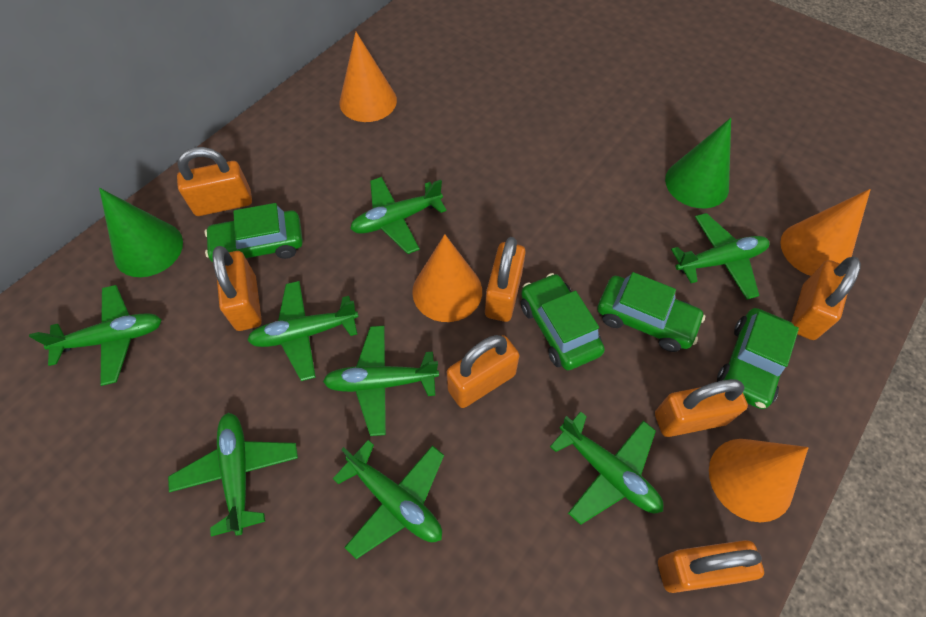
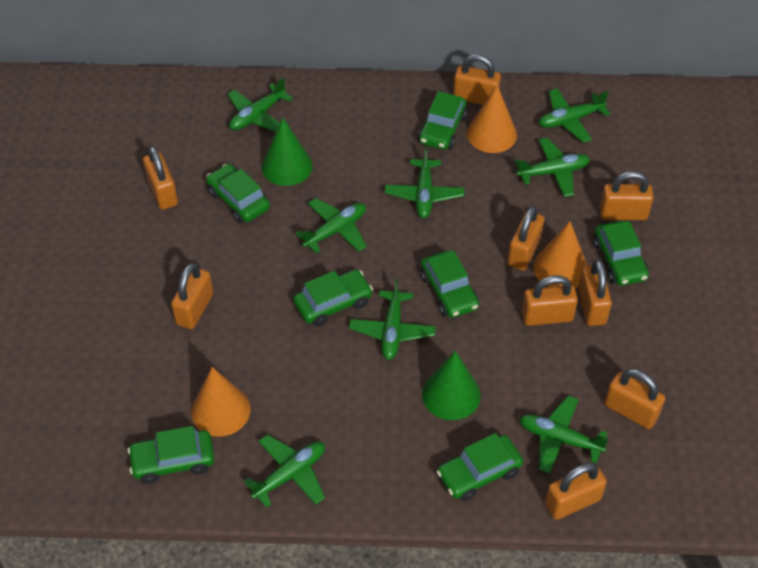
green car: [205,203,303,262] [521,273,605,370] [597,272,705,352] [717,308,799,409] = 4 -> [127,426,214,484] [206,164,270,223] [293,269,373,326] [418,91,467,150] [420,250,479,318] [437,433,523,501] [593,221,649,286] = 7
orange cone: [339,32,397,122] [412,234,482,322] [709,439,809,522] [780,189,871,276] = 4 -> [191,367,250,437] [467,85,517,153] [534,221,587,288] = 3
orange padlock: [177,147,252,216] [213,246,262,331] [447,335,519,408] [485,237,526,322] [655,379,748,437] [658,540,764,593] [791,257,861,340] = 7 -> [143,146,178,210] [171,263,213,329] [453,54,501,105] [507,206,544,271] [522,275,578,326] [545,463,607,520] [578,259,612,326] [600,171,654,220] [605,369,665,429] = 9

